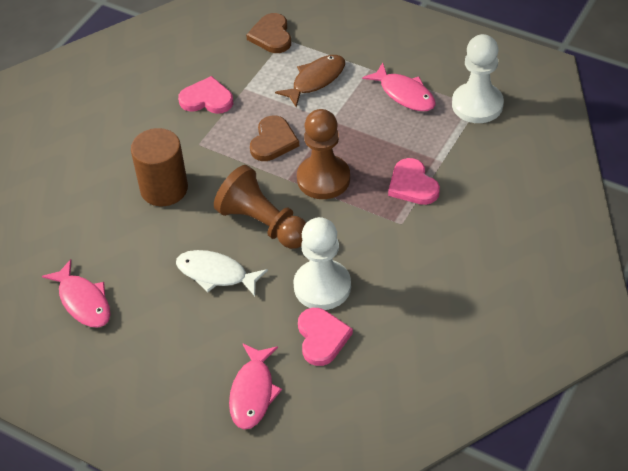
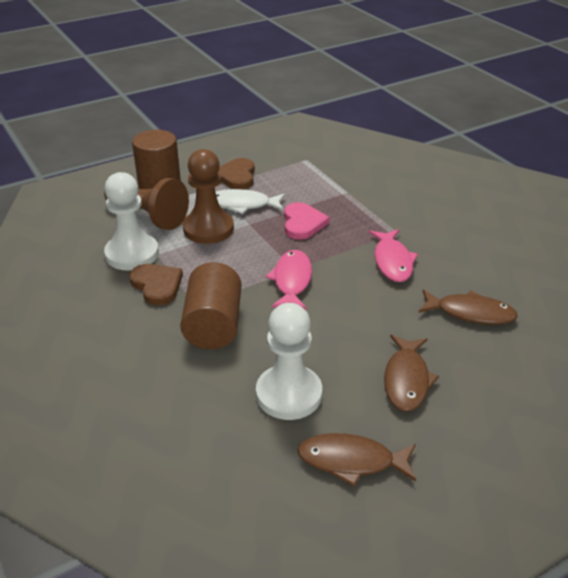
brown cylinder: [131,128,188,206] = 1 -> [132,130,181,189] [180,262,241,349] = 2
brown fish: [275,55,345,108] = 1 -> [297,433,416,486] [384,334,439,412] [418,289,518,325] = 3
pink fish: [42,259,111,328] [229,343,282,430] [362,63,436,111] = 3 -> [265,250,312,310] [369,229,418,282] = 2
pink heart: [178,76,233,114] [298,308,353,366] [388,158,440,205] = 3 -> [284,202,329,240] = 1

